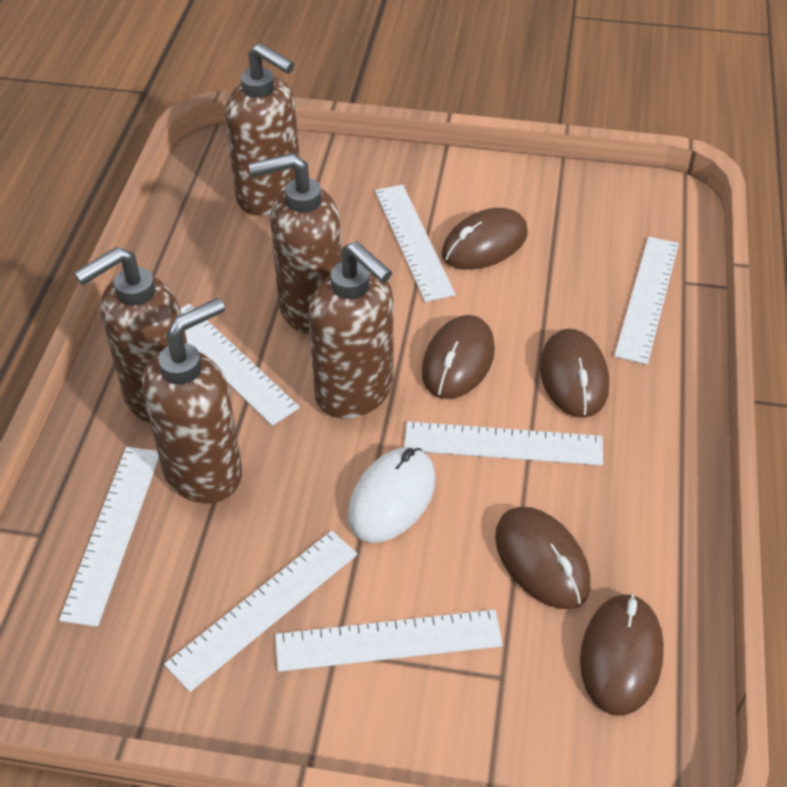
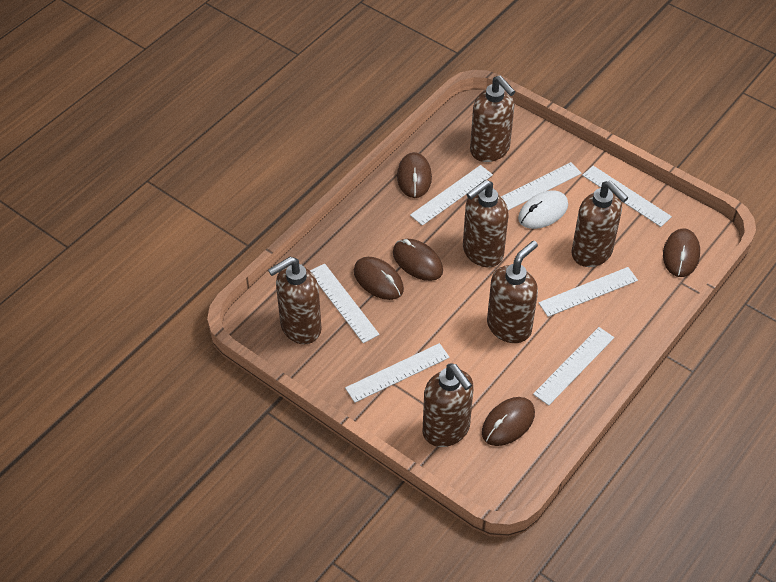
brown soap dispenser: [74,247,187,424] [142,298,242,504] [225,43,299,216] [249,153,342,334] [308,241,393,418] = 5 -> [268,257,322,344] [422,363,474,447] [463,180,509,267] [470,75,516,162] [487,241,538,343] [572,181,628,267] = 6

